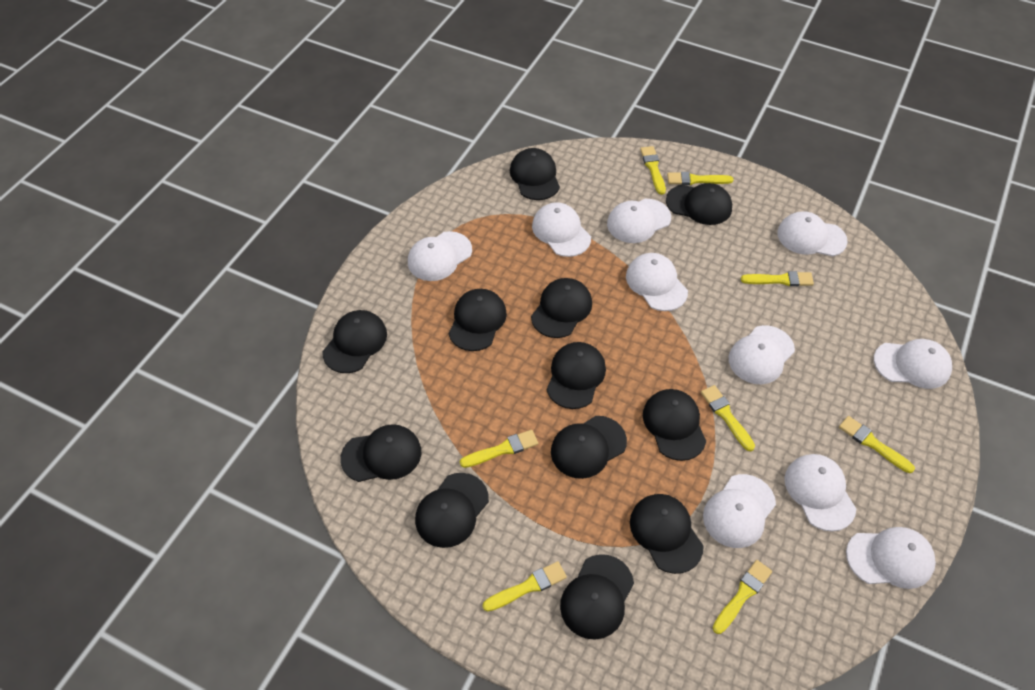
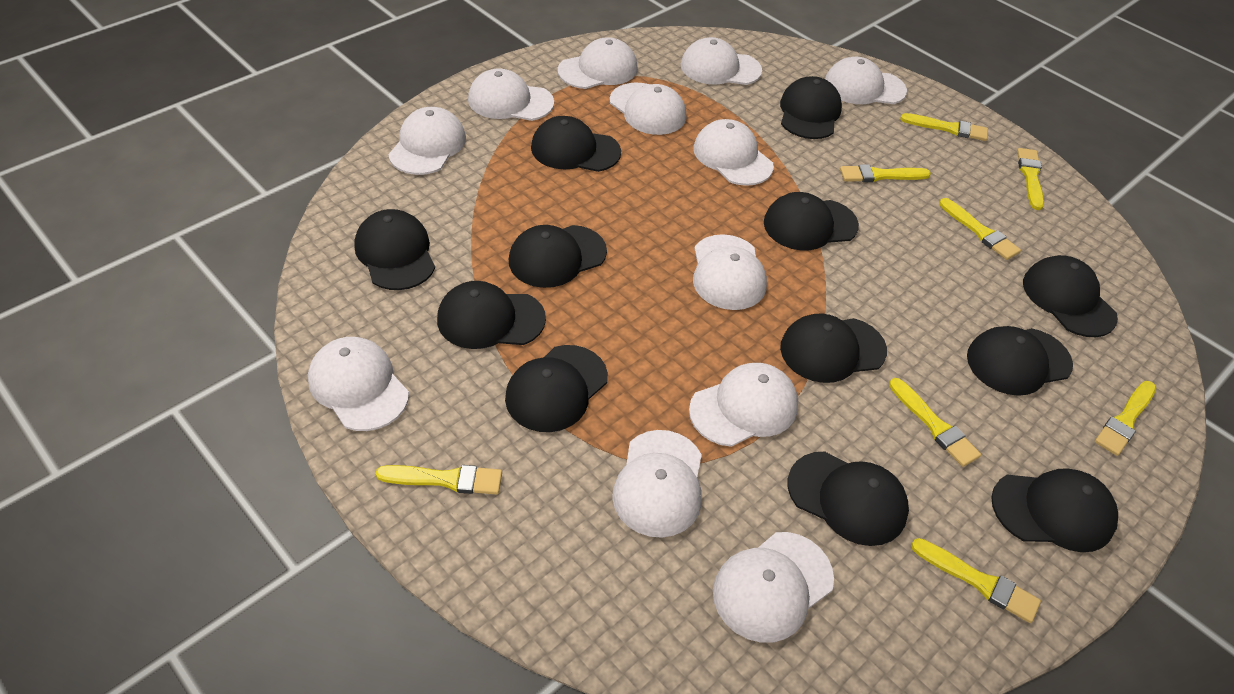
white cap: [408,231,472,281] [532,202,591,257] [607,199,671,243] [626,253,688,311] [703,474,776,548] [729,325,795,384] [777,211,848,256] [784,454,856,532] [846,527,936,589] [874,339,952,389] = 10 -> [308,337,409,431] [388,107,466,175] [468,68,554,121] [558,37,638,89] [610,82,686,135] [612,430,702,538] [681,37,762,85] [689,363,798,447] [693,119,774,186] [693,234,767,310] [713,532,834,643] [825,57,907,104] = 12

